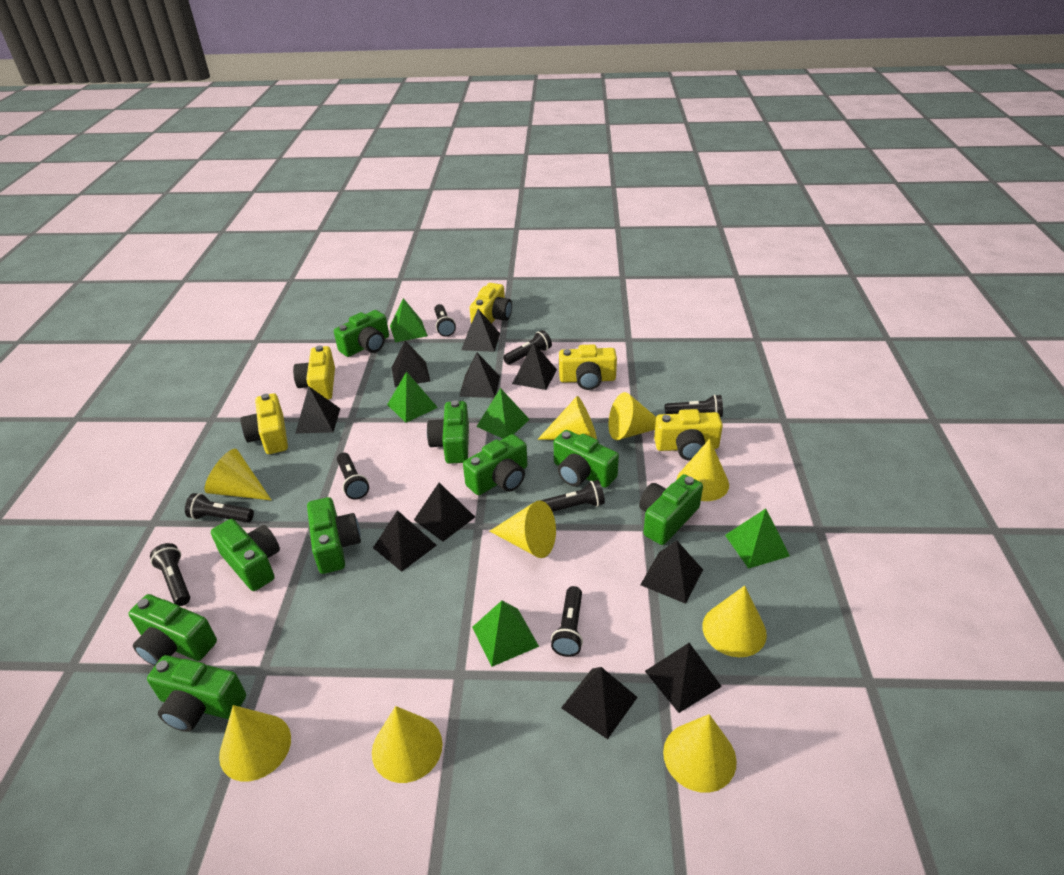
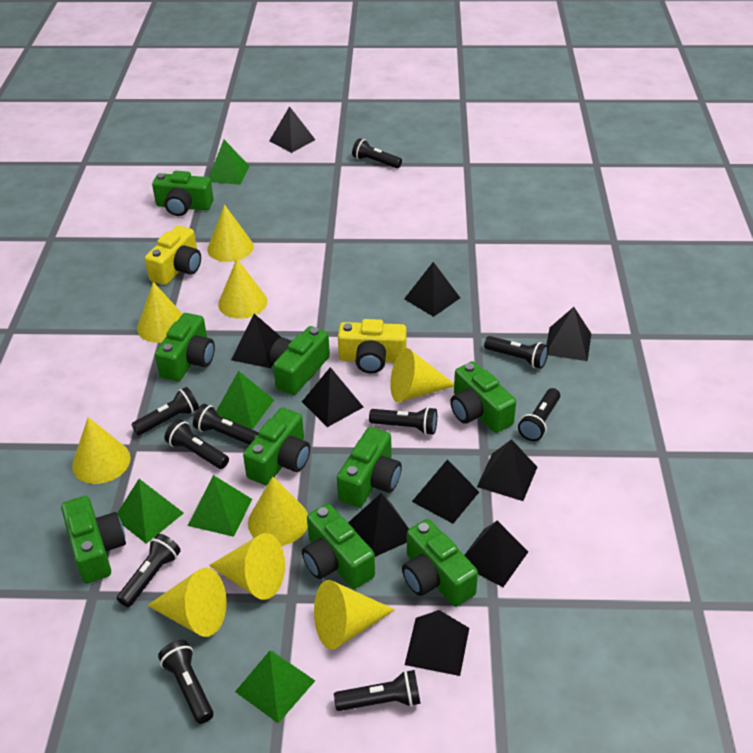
black flashlight: [150,543,190,606] [185,493,254,523] [337,453,369,499] [434,304,456,337] [503,330,552,365] [541,480,605,512] [551,586,583,657] [665,395,723,417] = 8 -> [117,534,181,607] [132,387,199,435] [158,640,213,724] [165,419,229,469] [193,404,259,445] [334,670,421,711] [352,138,402,168] [369,407,437,435] [484,336,549,369] [518,388,560,441] = 10
yellow camera: [240,393,288,454] [293,345,335,400] [470,283,512,324] [559,344,617,390] [654,409,723,461] = 5 -> [145,225,201,285] [338,319,407,373] = 2

